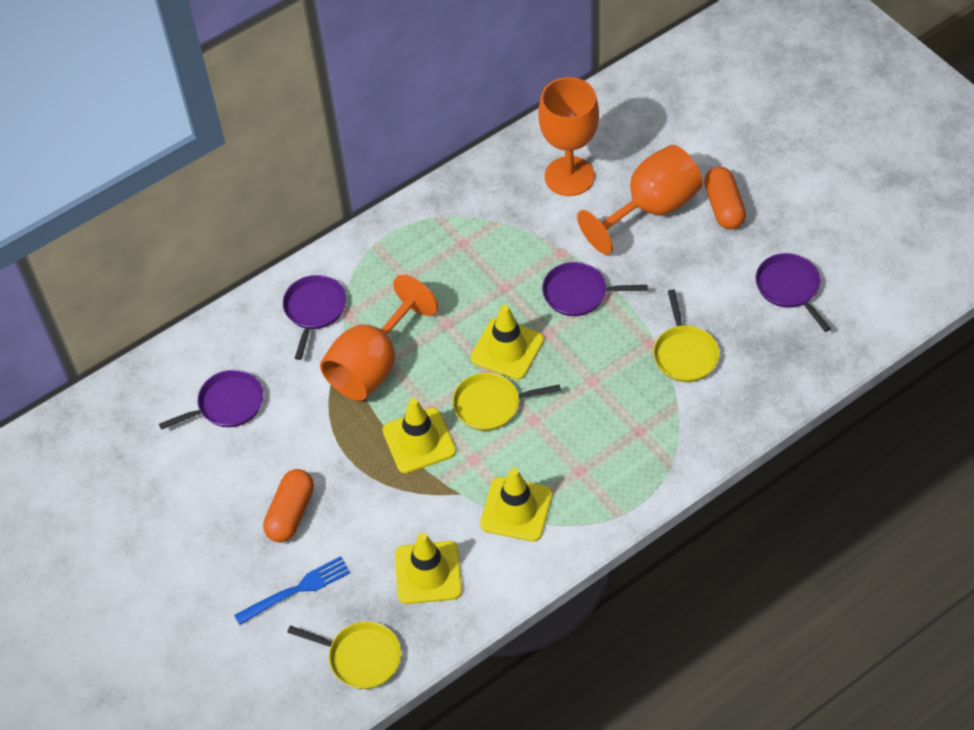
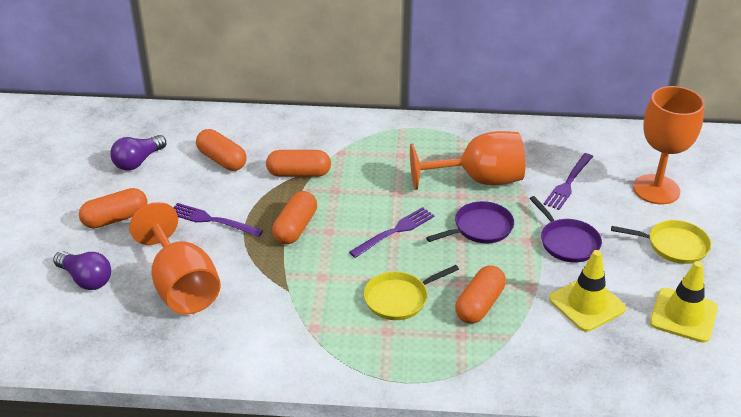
blue fork: [234,556,350,625] = 1 -> none = 0
orange capsule: [263,469,314,542] [704,166,746,229] = 2 -> [79,188,147,229] [196,129,247,171] [266,150,331,177] [272,191,317,244] [455,265,506,324] = 5
purple fork: none = 0 -> [174,203,263,237] [349,207,435,258] [544,153,593,210] = 3
purple light bulb: none = 0 -> [53,251,111,290] [110,135,166,171] = 2
purple pan: [159,370,263,430] [283,275,346,360] [542,262,647,316] [755,253,831,332] = 4 -> [426,201,514,244] [529,196,602,263] = 2
yellow pan: [287,621,401,689] [452,373,561,431] [653,289,720,382] = 3 -> [364,265,459,320] [611,220,711,264] = 2
yellow traffic cone: [382,398,456,474] [395,533,462,604] [470,305,544,380] [480,468,552,542] = 4 -> [549,250,626,332] [650,261,718,343] = 2

